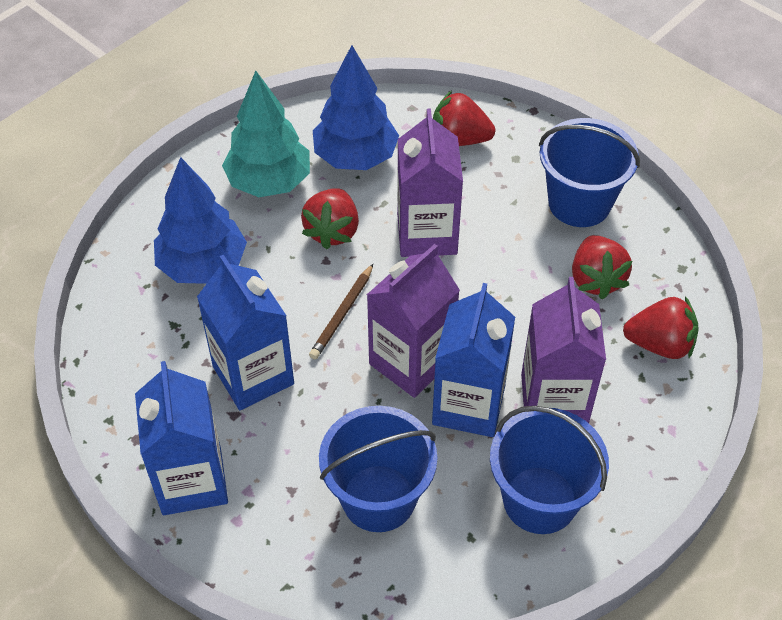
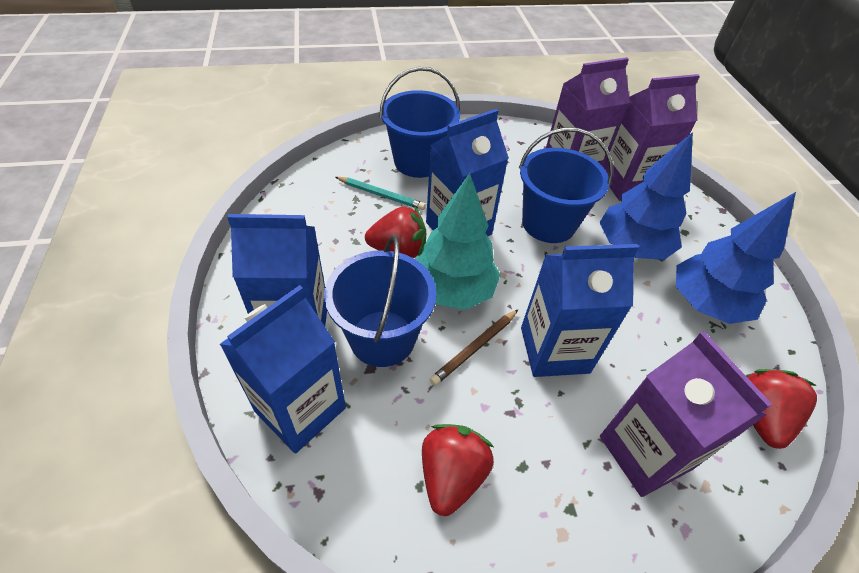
blue carton: [135,361,228,515] [197,255,294,410] [432,283,515,437] = 3 -> [219,285,346,454] [227,214,327,326] [426,109,509,236] [521,244,639,377] = 4
red strawberry: [301,188,359,250] [433,90,495,146] [572,235,633,299] [623,296,699,359] = 4 -> [365,206,426,258] [422,424,494,516] [746,369,817,449] = 3
turquoise pencil: none = 0 -> [336,177,426,210] = 1

